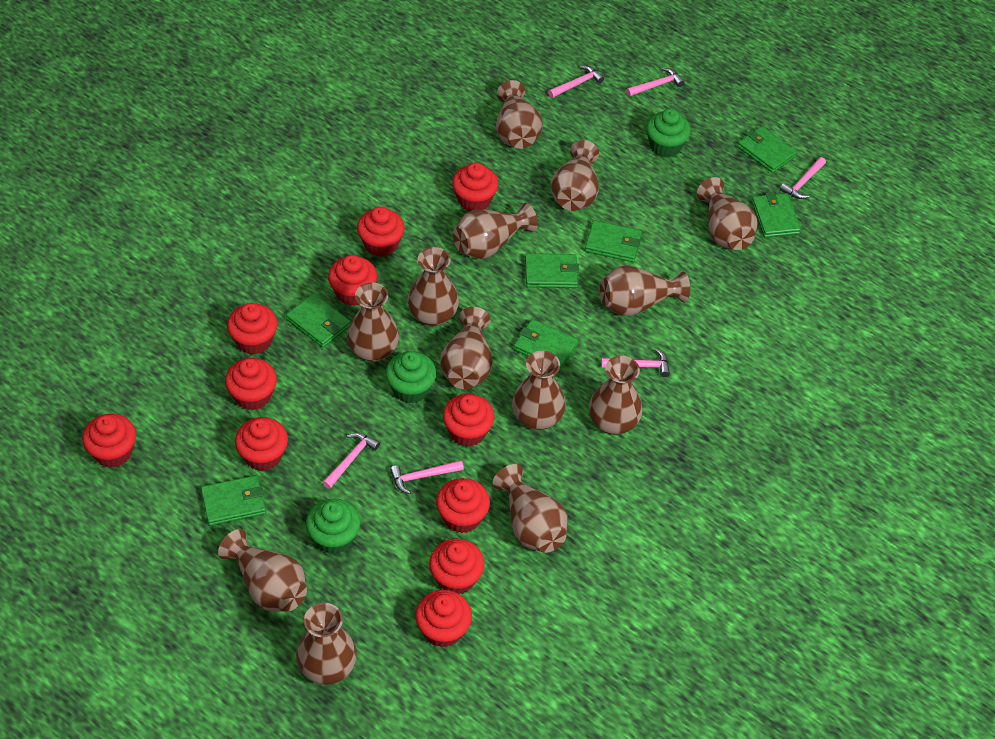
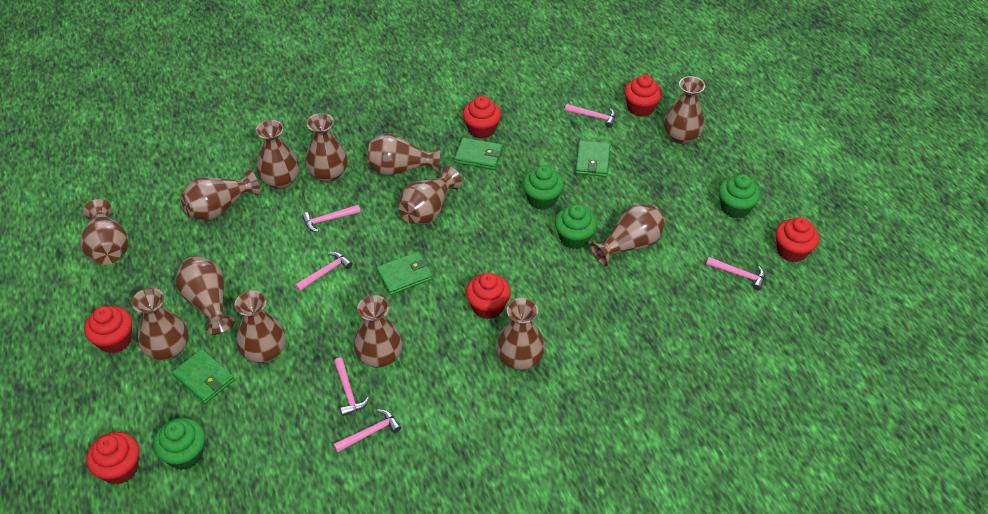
green cupcake: [306,498,361,554] [385,351,437,403] [646,109,691,158] = 3 -> [153,418,205,470] [523,165,564,210] [555,204,597,249] [719,174,761,218] = 4
green wallet: [201,475,266,526] [286,293,351,348] [514,319,578,371] [525,254,579,288] [585,220,642,262] [738,126,797,173] [752,192,801,238] = 7 -> [172,349,234,404] [376,252,433,295] [454,137,503,170] [575,140,610,177] = 4
red cupcake: [82,414,136,468] [225,358,277,411] [227,303,277,355] [235,417,288,471] [328,255,377,306] [357,206,405,257] [415,590,472,648] [429,539,484,594] [436,478,490,533] [443,394,495,447] [452,162,499,211] = 11 -> [84,306,132,354] [86,432,139,484] [463,96,501,139] [466,273,511,319] [624,75,662,117] [776,217,819,262] = 6

